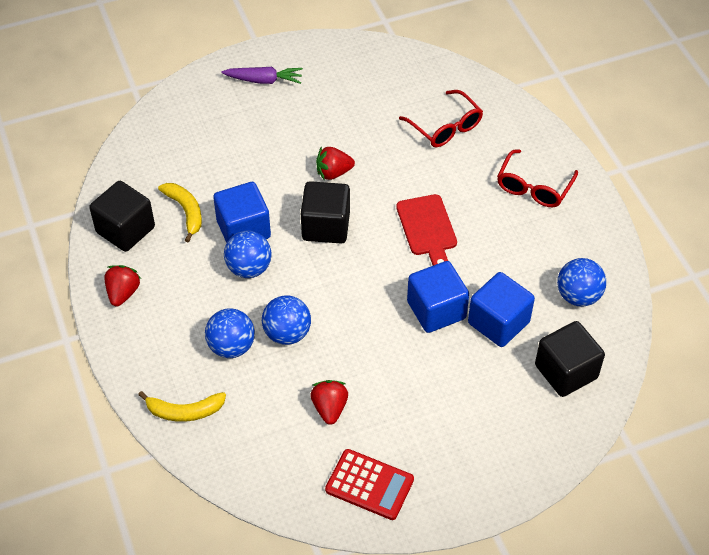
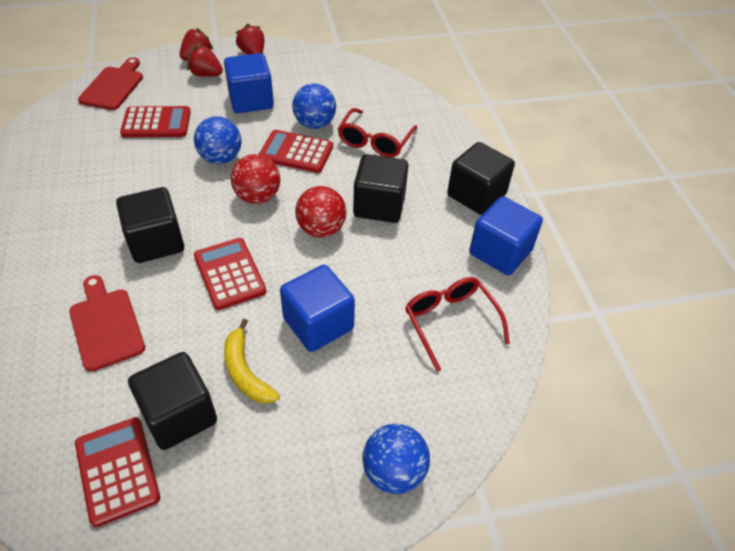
black cube: [89,181,155,252] [301,181,350,244] [535,321,605,397] = 3 -> [116,187,184,263] [128,352,217,450] [353,154,408,223] [447,142,515,215] = 4
blue ball: [205,308,255,358] [224,231,272,278] [262,295,311,345] [557,258,606,307] = 4 -> [194,116,242,164] [292,84,336,129] [362,424,430,494] = 3
purple carrot: [221,67,303,84] = 1 -> none = 0
red ball: none = 0 -> [231,154,280,204] [295,186,346,237] = 2
red calculator: [325,449,414,520] = 1 -> [75,417,160,527] [120,106,191,137] [194,238,266,310] [259,130,333,173] = 4
red cutting board: [396,194,457,265] = 1 -> [69,275,145,372] [78,57,143,110] = 2
yellow banana: [138,391,226,422] [158,183,202,243] = 2 -> [224,319,280,404] = 1

